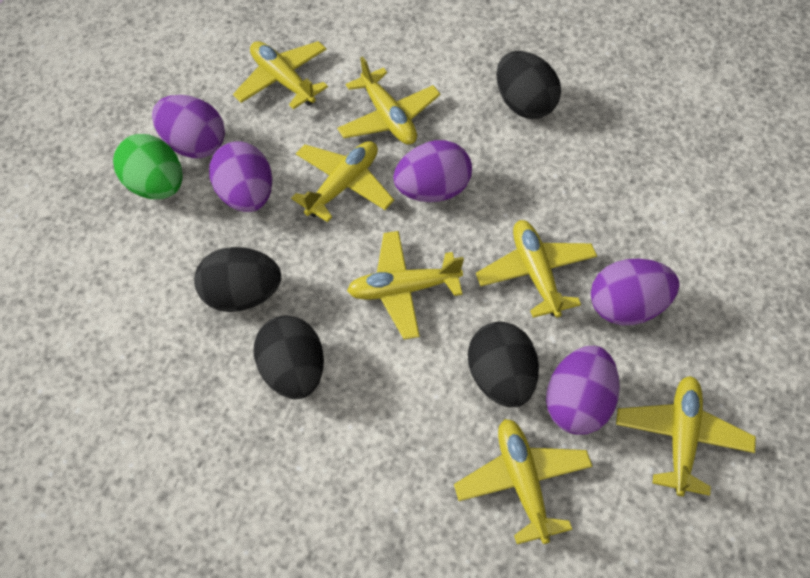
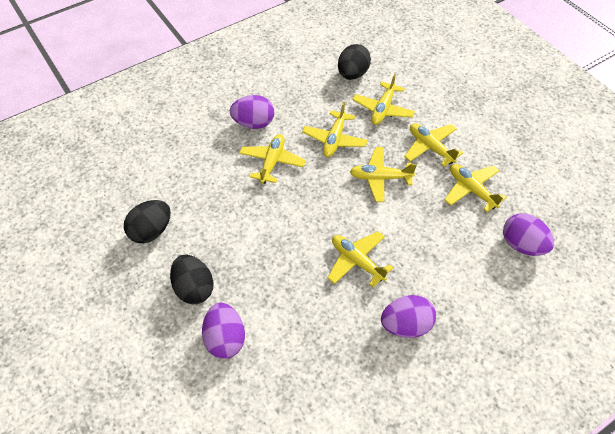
black egg: [194,247,281,312] [254,315,324,399] [468,322,539,407] [496,51,561,119] = 4 -> [124,200,171,243] [170,255,214,304] [338,44,371,80] = 3
green egg: [113,134,183,199] = 1 -> none = 0
purple egg: [152,95,225,158] [209,141,272,212] [393,140,472,202] [546,346,620,435] [591,259,679,325] = 5 -> [202,303,245,359] [230,95,275,129] [381,295,436,338] [503,213,554,256] = 4

